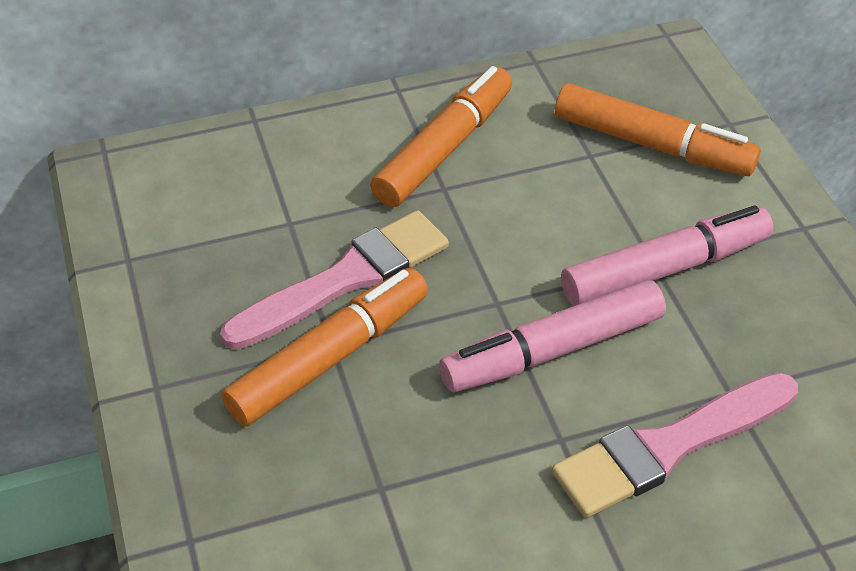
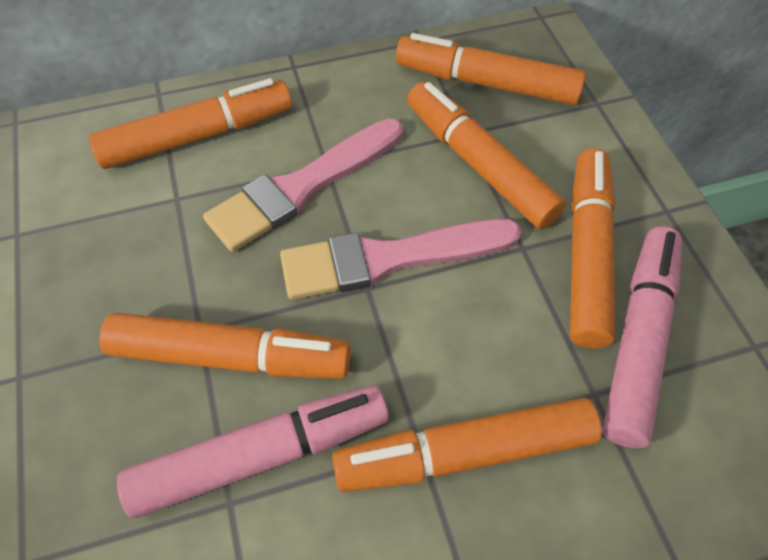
orange marker: [222,268,428,427] [370,66,512,207] [555,83,761,176] = 3 -> [89,78,292,169] [99,313,351,379] [332,398,602,492] [396,33,586,105] [407,82,566,230] [570,148,615,349] = 6

